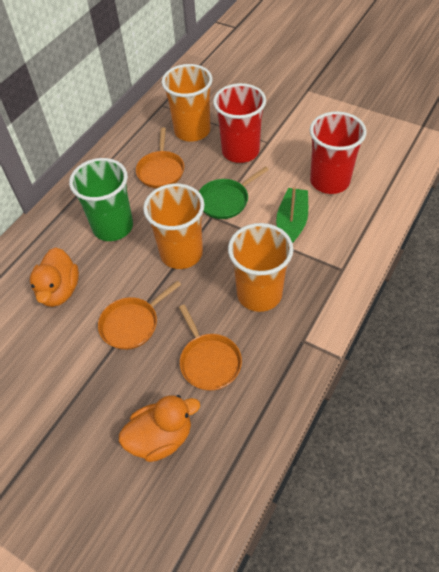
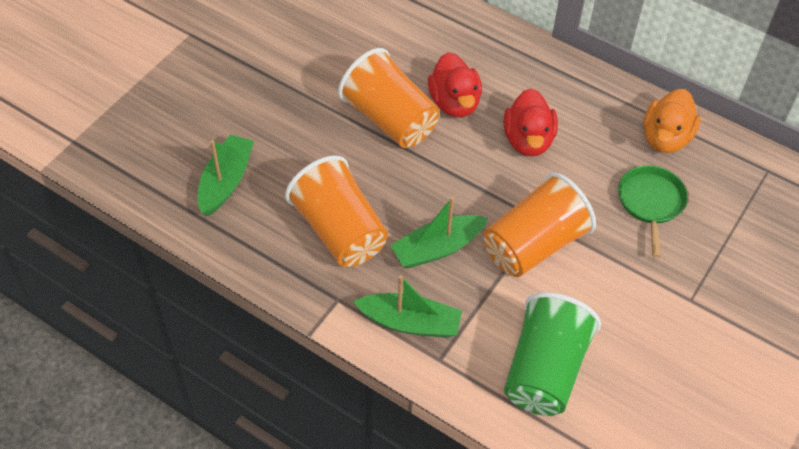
green boat: [276,187,308,243] = 1 -> [198,134,254,216] [353,275,462,338] [390,197,488,268] = 3
orange duck: [30,247,79,307] [119,395,200,462] = 2 -> [644,89,701,153] = 1
orange pan: [98,280,181,350] [136,128,184,188] [179,304,242,391] = 3 -> none = 0
red cup: [213,83,266,163] [310,111,367,194] = 2 -> none = 0
red duck: none = 0 -> [428,52,482,117] [504,88,558,157] = 2

